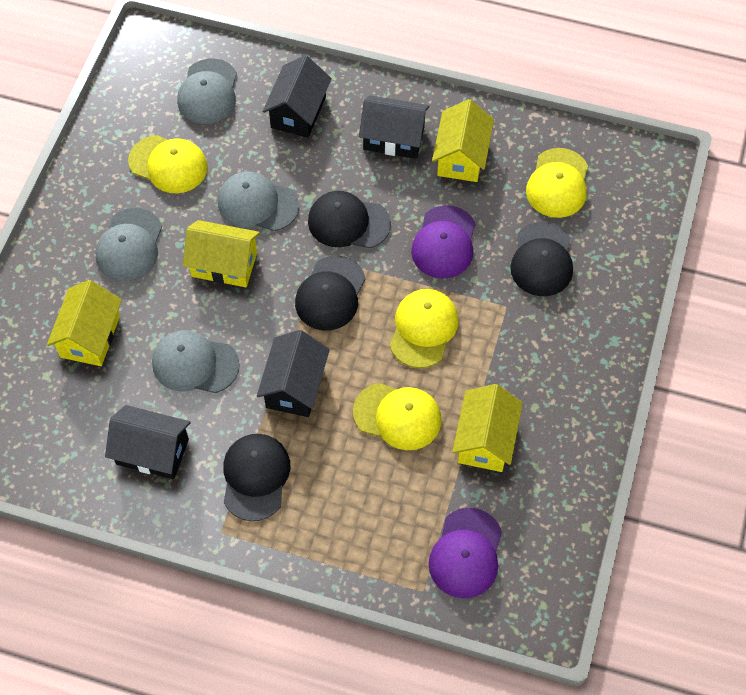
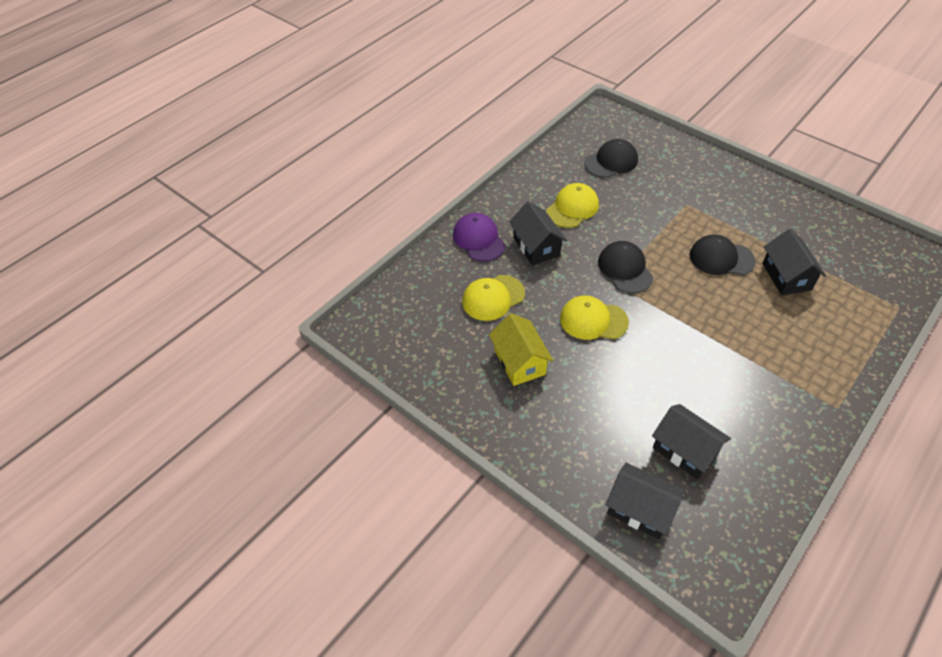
black cap: [223,434,291,521] [295,256,366,331] [308,191,391,248] [510,222,573,296] = 4 -> [584,139,638,178] [598,241,653,293] [689,235,756,275] = 3
grey cap: [95,208,162,281] [152,330,240,393] [177,59,237,124] [218,171,299,231] = 4 -> none = 0
purple cap: [411,205,476,279] [429,508,502,598] = 2 -> [453,213,506,262] = 1
yellow cap: [128,135,208,193] [353,383,442,450] [390,289,459,368] [526,148,588,218] = 4 -> [462,275,525,321] [546,183,599,228] [560,296,629,340] = 3
yellow house: [47,280,122,366] [183,220,260,287] [432,99,494,182] [452,384,523,472] = 4 -> [489,313,554,386] = 1

